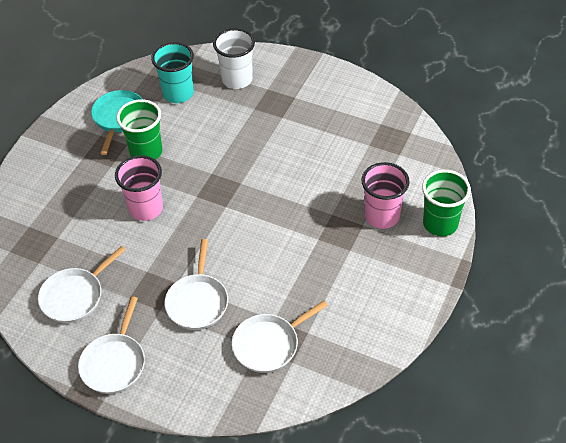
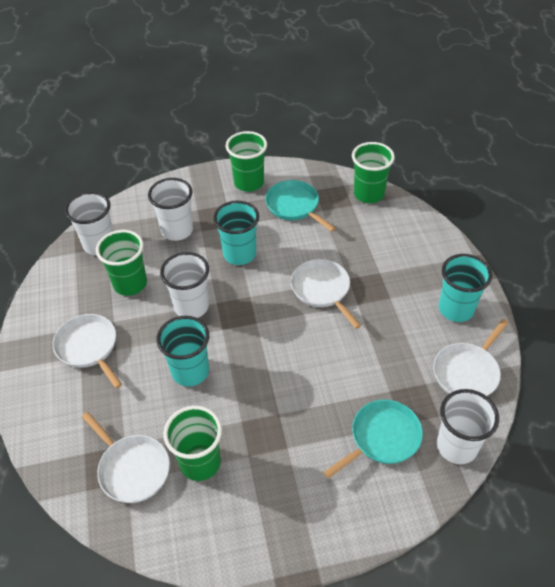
green cup: [116,99,162,160] [422,170,471,236] = 2 -> [96,230,147,296] [163,406,222,481] [226,131,267,192] [352,142,395,203] = 4
pink cup: [115,155,163,221] [361,162,410,229] = 2 -> none = 0
turquoise cup: [151,42,194,103] = 1 -> [156,316,209,386] [213,201,259,265] [439,254,492,322] = 3
turquoise pan: [91,90,143,155] = 1 -> [265,180,336,232] [323,400,423,479] = 2
white cup: [213,28,255,89] = 1 -> [65,191,113,255] [148,178,193,241] [160,252,209,318] [437,389,499,464] = 4

